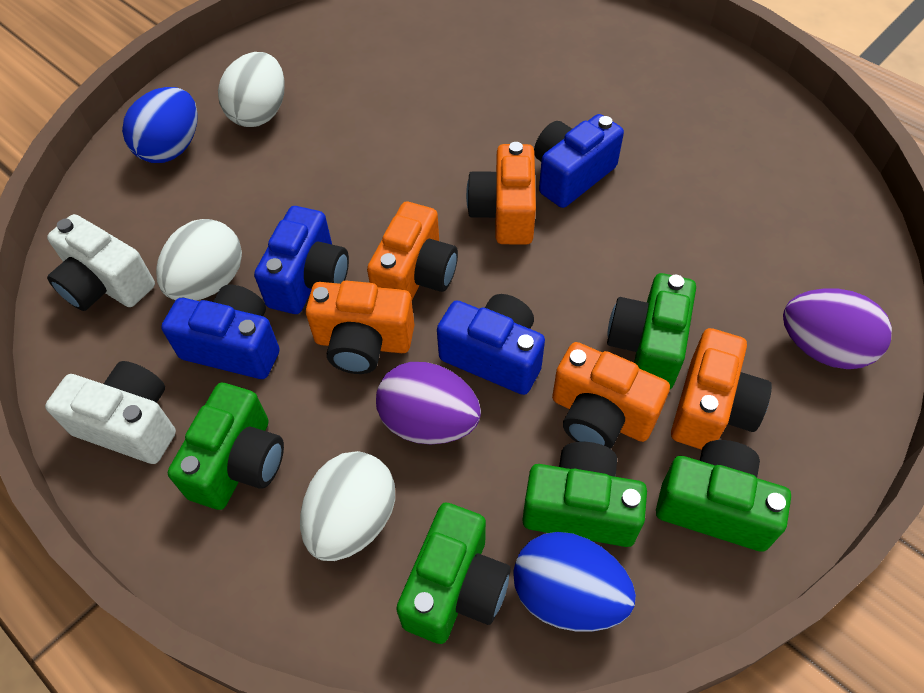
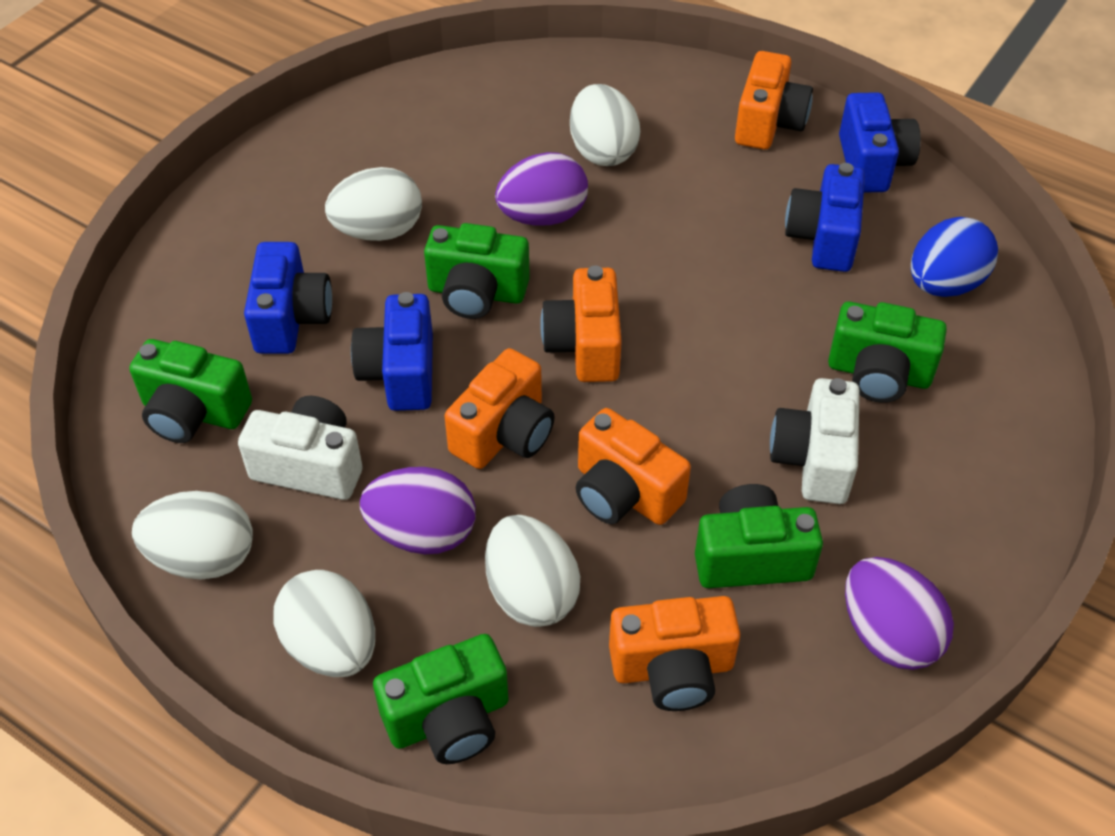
blue egg: [122,87,198,163] [513,532,636,631] = 2 -> [911,217,998,297] = 1
purple egg: [376,362,481,444] [783,288,892,369] = 2 -> [360,467,476,554] [495,152,588,226] [845,557,954,670] = 3
white egg: [156,219,242,301] [218,52,285,127] [300,451,395,561] = 3 -> [132,491,253,580] [274,570,375,677] [325,167,422,241] [485,515,580,627] [570,84,640,166] = 5

